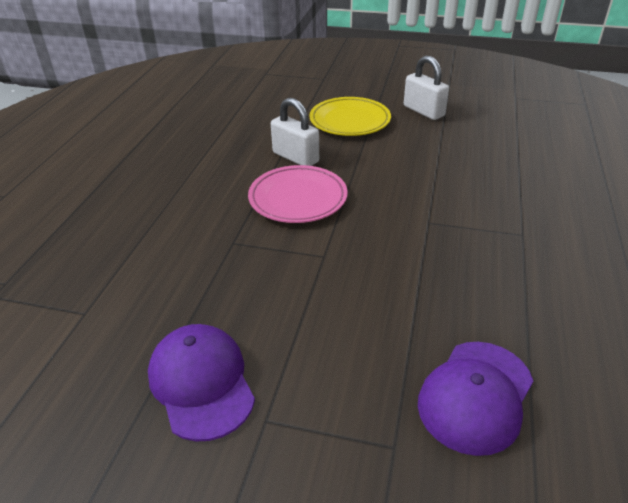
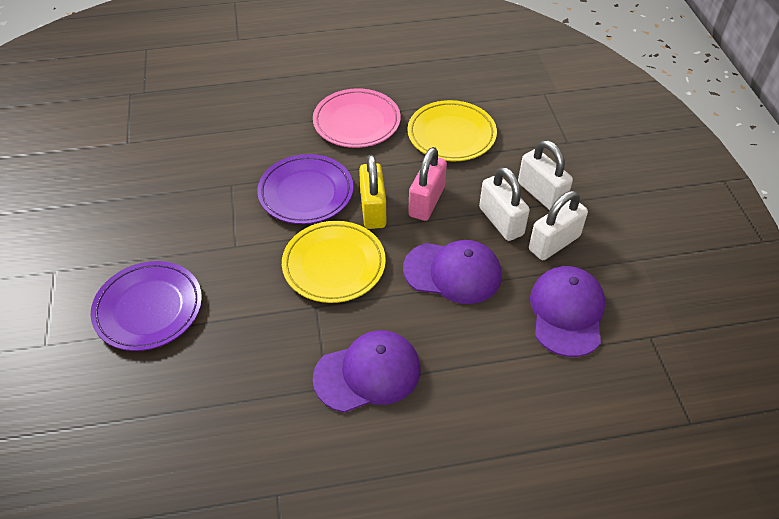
pink padlock: none = 0 -> [408,147,447,221] = 1
purple cap: [148,324,255,441] [418,342,533,456] = 2 -> [313,330,421,413] [403,240,502,304] [530,266,605,357] = 3
purple plate: none = 0 -> [91,261,202,351] [257,154,353,224] = 2
white padlock: [271,98,319,166] [404,56,449,120] = 2 -> [479,167,530,241] [518,140,573,210] [529,191,588,260] = 3
yellow padlock: none = 0 -> [359,155,386,229] = 1
yellow plate: [309,97,391,136] = 1 -> [282,221,386,303] [407,100,497,161] = 2

